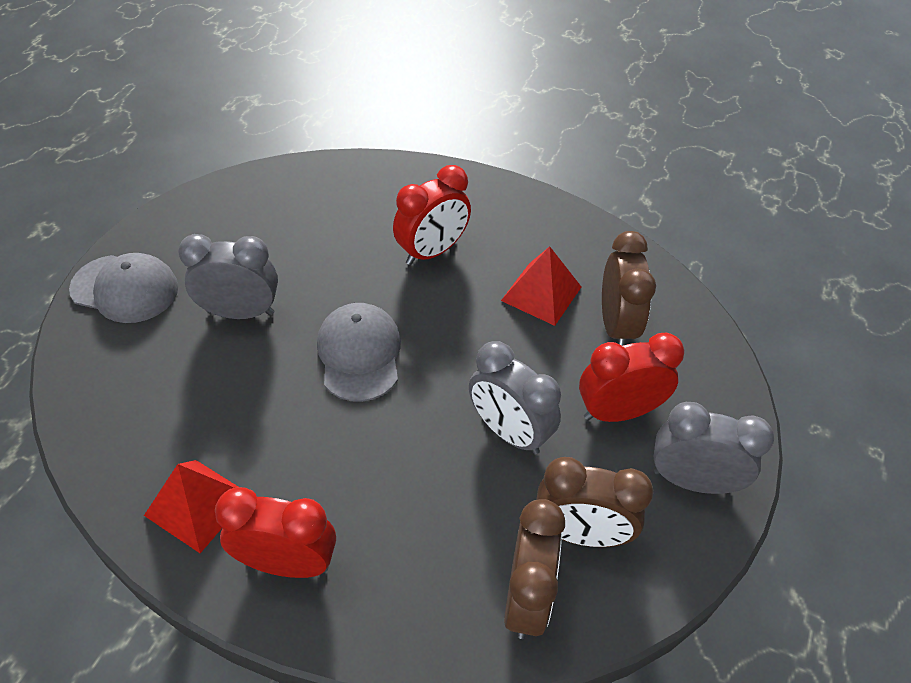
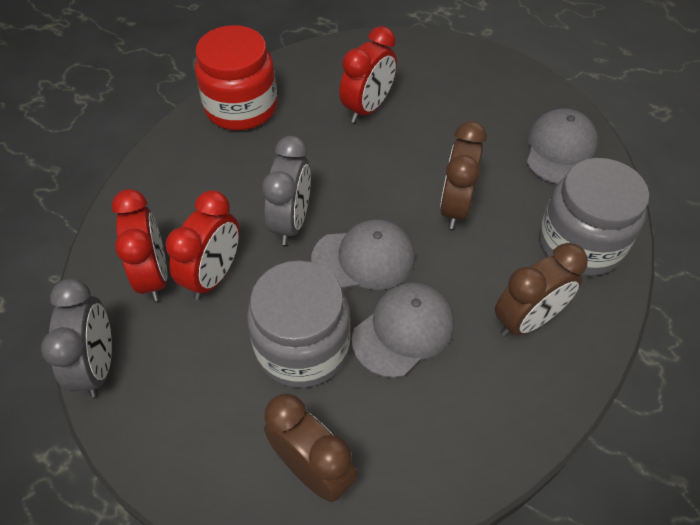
grey cap: [69,253,178,323] [317,303,401,402] = 2 -> [311,220,415,290] [352,282,454,378] [526,108,598,184] = 3
grey clock: [178,234,278,319] [469,341,561,454] [653,402,774,494] = 3 -> [41,279,112,397] [262,136,311,245] = 2
grey jar: none = 0 -> [247,261,350,388] [539,158,649,276] = 2
red jar: none = 0 -> [195,25,277,130] = 1
red pyramid: [144,460,238,553] [501,246,581,326] = 2 -> none = 0

